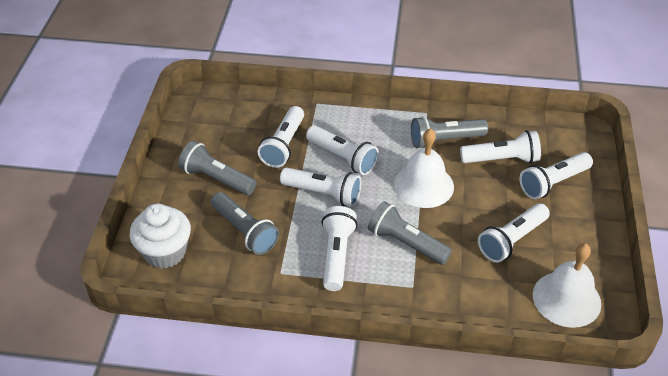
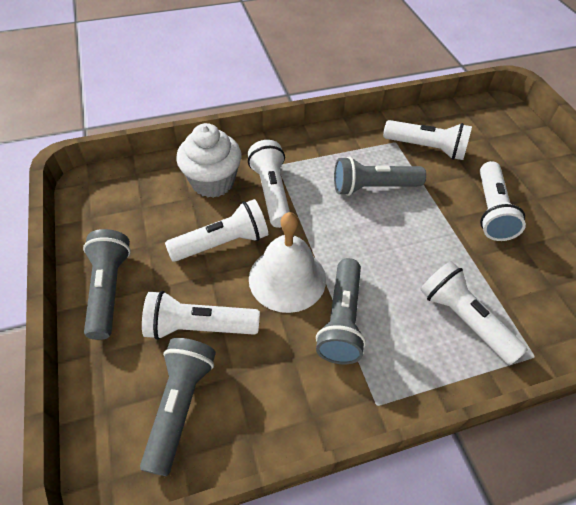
white bell: [394,128,454,208] [533,243,601,328] = 2 -> [249,212,326,313] = 1
white flashlight: [258,106,304,168] [280,167,361,207] [306,125,379,175] [322,206,358,291] [460,130,541,163] [478,203,550,263] [520,152,593,199] = 7 -> [142,291,260,340] [165,199,268,262] [248,140,290,228] [383,120,472,160] [420,261,528,365] [480,161,526,241] = 6

